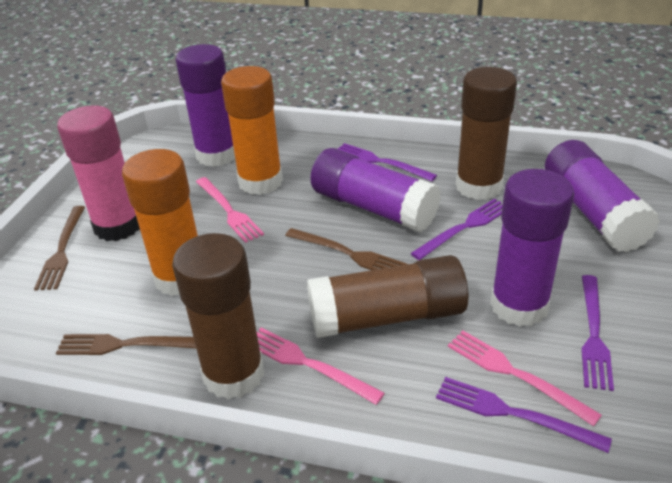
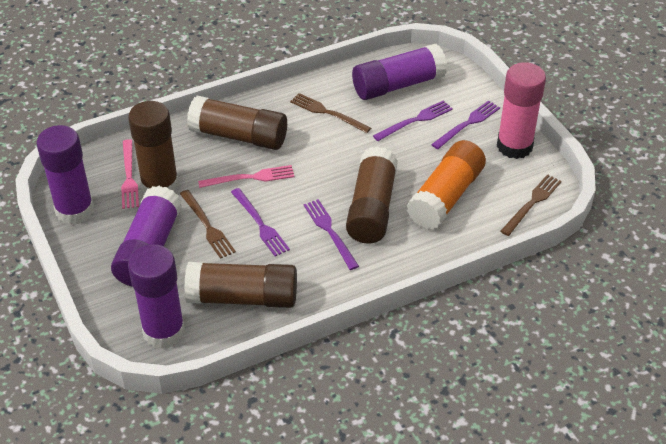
brown glue stick: [172,233,264,400] [307,255,468,338] [456,67,517,200] = 3 -> [128,101,179,193] [184,262,297,308] [187,96,287,150] [346,146,398,244] = 4
orange glue stick: [122,149,198,296] [221,66,283,195] = 2 -> [407,140,486,230] = 1
pink fork: [196,177,264,243] [257,328,385,405] [448,331,602,426] = 3 -> [121,139,139,209] [198,165,294,188] = 2

